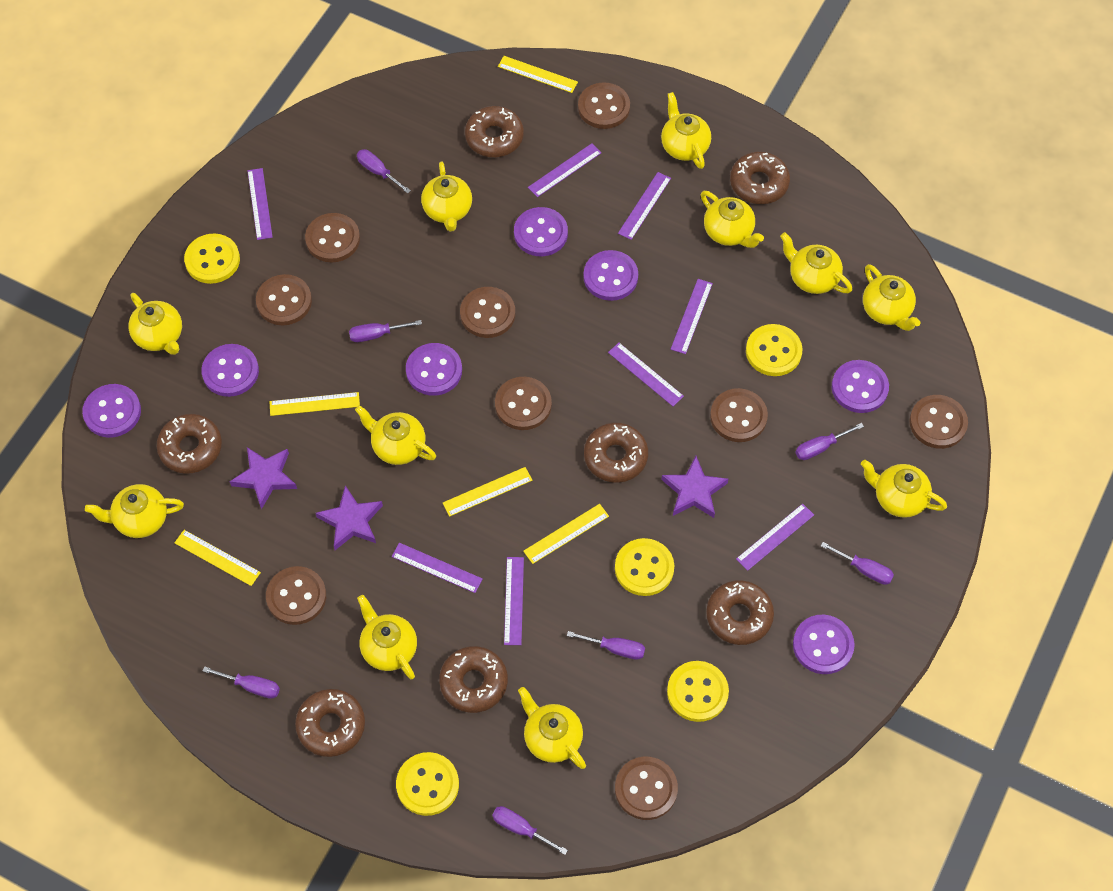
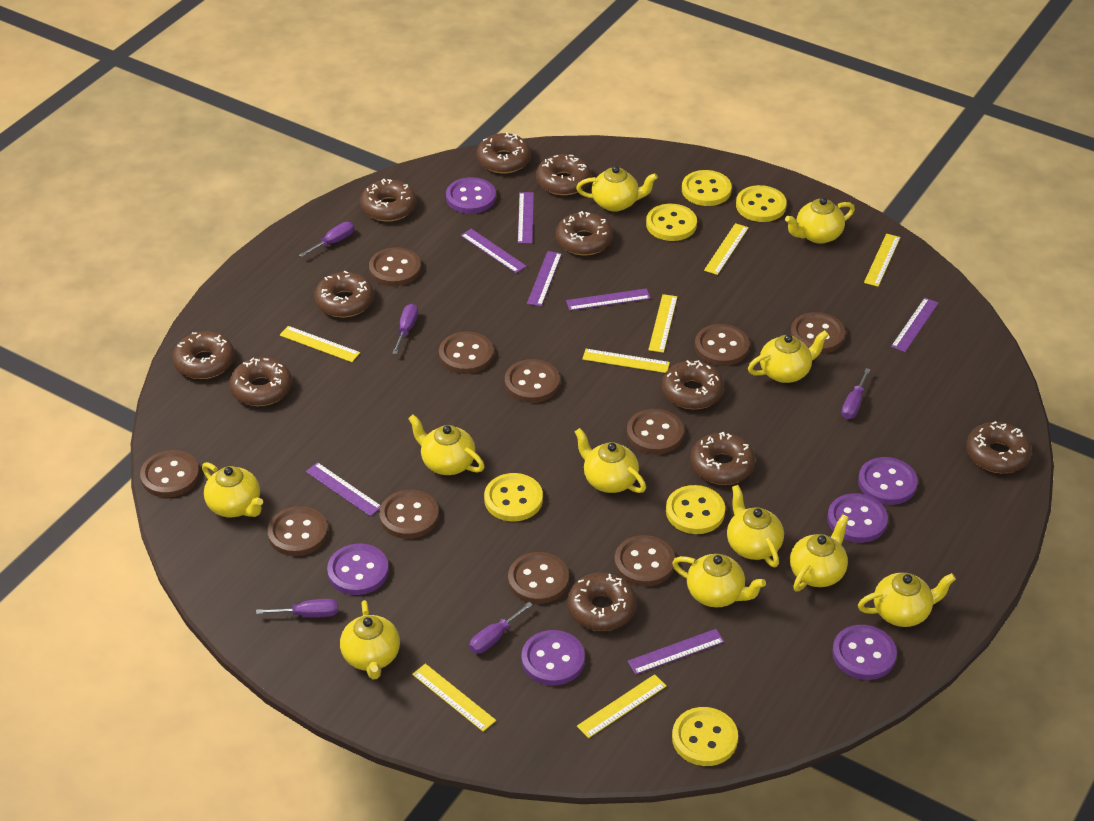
brown button: [256,274,312,325] [266,566,326,625] [305,213,360,262] [460,287,515,338] [495,377,552,430] [578,82,630,129] [615,757,678,820] [710,388,768,442] [909,395,968,449] = 9 -> [140,450,200,498] [267,506,328,556] [369,247,421,286] [379,490,439,539] [439,331,494,374] [505,359,560,403] [508,552,569,604] [614,535,675,586] [627,409,684,454] [695,324,749,366] [790,312,845,354] = 11
brown donut: [157,414,222,474] [295,689,365,757] [439,646,508,713] [465,106,524,157] [584,423,648,483] [706,580,774,645] [730,151,790,204] = 7 -> [173,331,235,379] [229,357,292,406] [314,271,374,317] [360,179,417,222] [477,132,531,173] [536,154,591,195] [556,211,613,255] [567,573,637,631] [662,360,724,409] [690,432,755,485] [966,421,1032,473] = 11
purple button: [82,384,141,438] [201,344,259,397] [406,343,462,396] [514,207,568,256] [583,250,638,301] [793,615,855,674] [832,360,889,413] = 7 -> [327,544,389,595] [446,177,496,214] [522,630,585,686] [827,493,888,543] [832,625,897,680] [858,457,918,505] = 6
purple ruler: [247,168,273,240] [392,543,483,593] [504,557,524,645] [528,143,601,197] [608,343,684,406] [618,172,671,240] [671,279,713,354] [736,504,814,571] = 8 -> [306,462,381,516] [461,229,527,273] [518,192,534,244] [527,251,562,306] [566,288,651,311] [628,629,724,675] [891,298,939,352] = 7
purple screwdriver: [203,666,280,699] [349,320,422,342] [357,149,411,194] [492,806,568,855] [567,631,645,660] [795,423,864,460] [821,542,894,585] = 7 -> [256,599,338,617] [299,222,354,257] [392,304,418,354] [469,602,533,654] [841,368,871,419] = 5
purple star: [229,447,297,509] [316,486,383,550] [661,456,728,518] = 3 -> none = 0
yellow button: [184,234,240,284] [396,752,459,816] [615,538,674,596] [667,661,729,722] [746,324,803,376] = 5 -> [484,473,543,521] [646,204,697,241] [666,485,725,534] [672,707,738,766] [682,170,732,206] [736,185,787,222] = 6
yellow ruler: [174,530,261,586] [270,392,360,416] [443,467,532,517] [498,56,578,93] [523,504,609,564] = 5 -> [280,326,360,362] [412,664,496,732] [577,674,666,738] [582,349,670,373] [648,294,677,353] [704,223,749,275] [864,234,900,287] = 7

